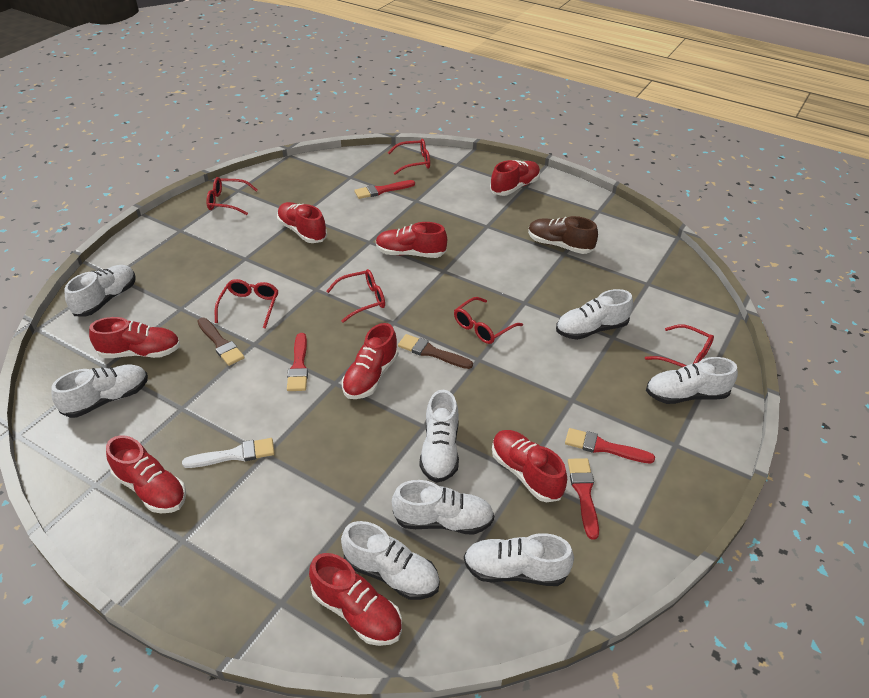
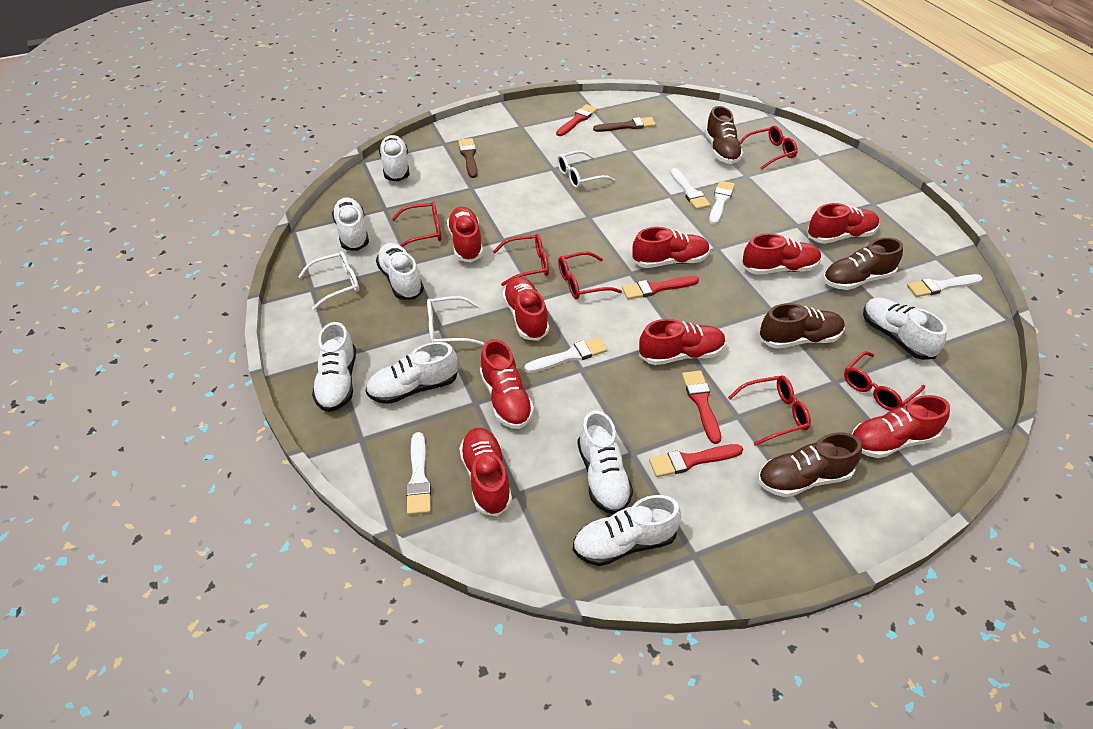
brown shoe: [528,216,598,254] = 1 -> [705,106,743,164] [758,432,862,497] [760,303,845,349] [823,238,903,290] = 4
red shoe: [89,317,180,358] [106,435,186,513] [277,202,327,243] [309,553,402,646] [342,323,399,399] [376,222,447,258] [490,160,540,196] [492,430,567,502] = 8 -> [447,207,483,262] [459,428,512,516] [480,339,534,429] [502,276,549,341] [632,227,710,268] [639,319,726,365] [742,233,821,275] [807,203,879,244] [852,395,950,458] = 9
white brush: [182,438,275,468] = 1 -> [406,432,431,515] [524,337,607,373] [670,168,711,210] [709,180,735,225] [907,274,982,297] = 5
white glasses: none = 0 -> [298,251,359,310] [427,296,484,346] [557,150,615,188] = 3

